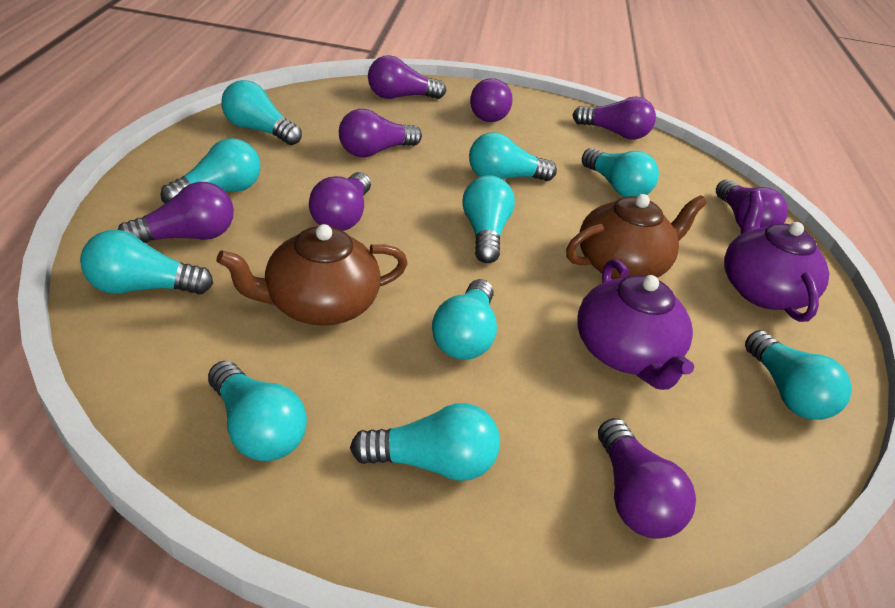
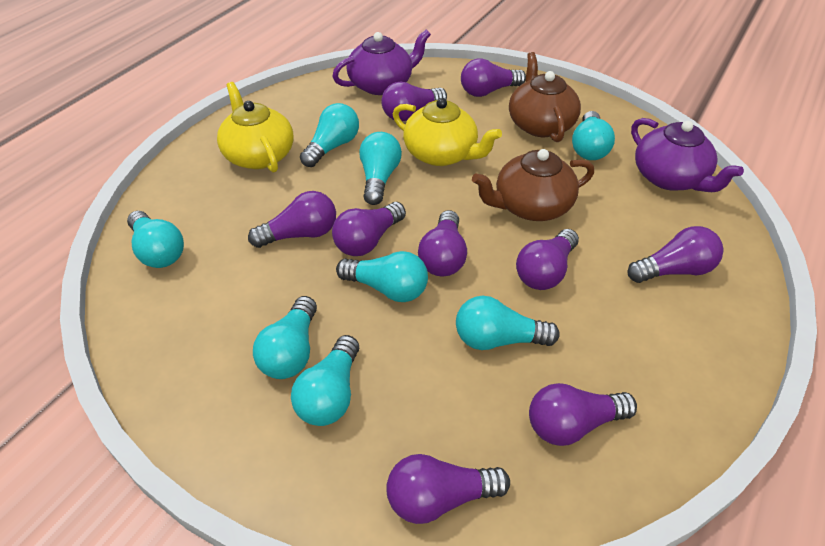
purple light bulb: [118,182,234,243] [309,172,371,231] [339,109,422,157] [368,55,446,99] [470,78,513,122] [573,96,656,139] [598,418,696,539] [716,179,788,228] = 8 -> [248,191,336,248] [332,202,406,256] [381,81,447,121] [386,454,510,524] [418,210,467,276] [461,58,526,97] [516,229,579,290] [529,383,637,446] [627,226,723,283] = 9
turquoise light bulb: [80,230,213,295] [161,138,261,203] [208,361,307,461] [221,80,302,145] [350,403,500,481] [432,279,497,360] [462,175,515,263] [469,132,557,181] [582,148,659,197] [745,330,852,420] = 10 -> [127,211,184,268] [253,296,317,379] [291,335,359,426] [300,103,359,167] [336,251,428,302] [359,132,402,205] [456,296,560,350] [572,111,615,160] = 8
yellow teapot: none = 0 -> [217,82,294,173] [393,98,502,166] = 2

